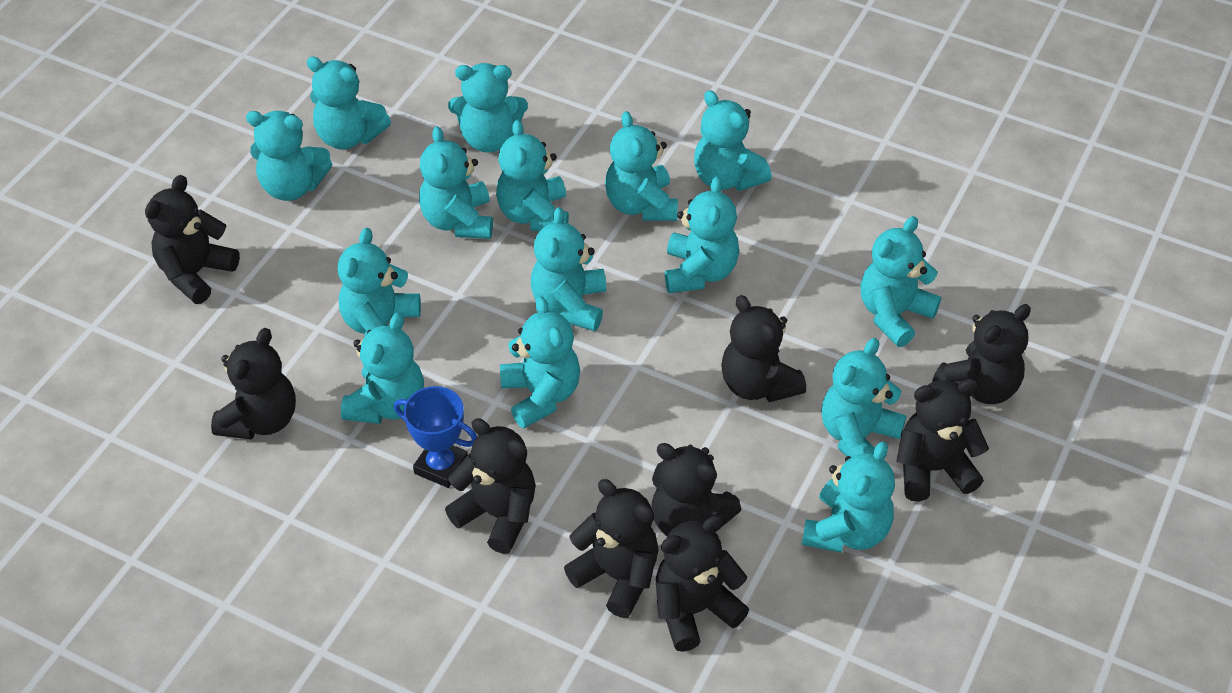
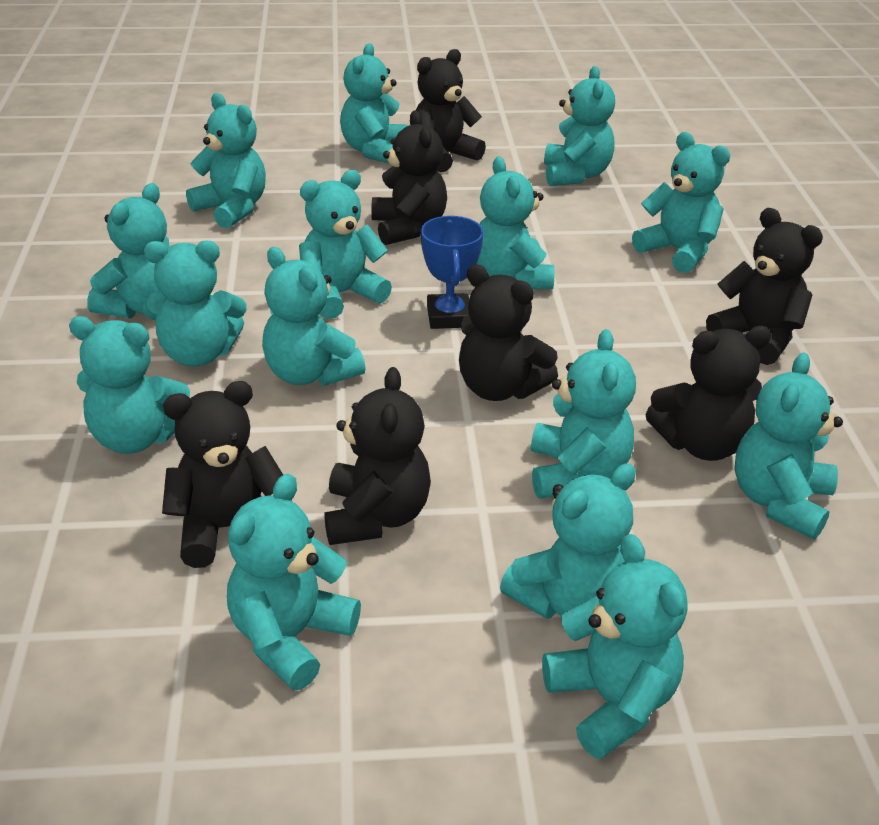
black teddy bear: [145,175,240,304] [211,328,296,439] [445,418,536,554] [564,479,659,618] [652,443,742,536] [656,515,749,652] [721,295,806,402] [896,379,989,502] [932,304,1031,404] = 9 -> [162,381,283,568] [324,367,431,545] [371,110,447,245] [416,49,486,173] [459,264,558,401] [645,326,771,461] [706,208,823,365] = 7

